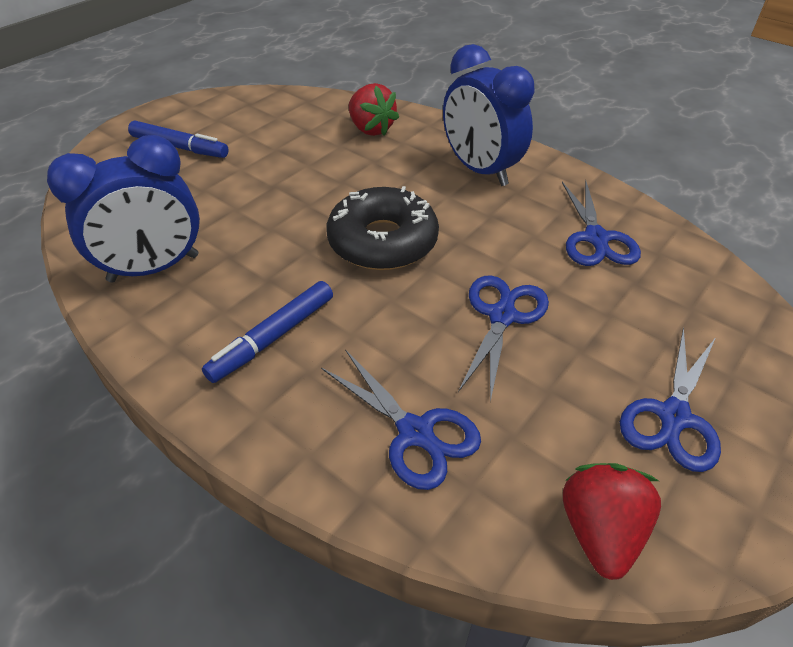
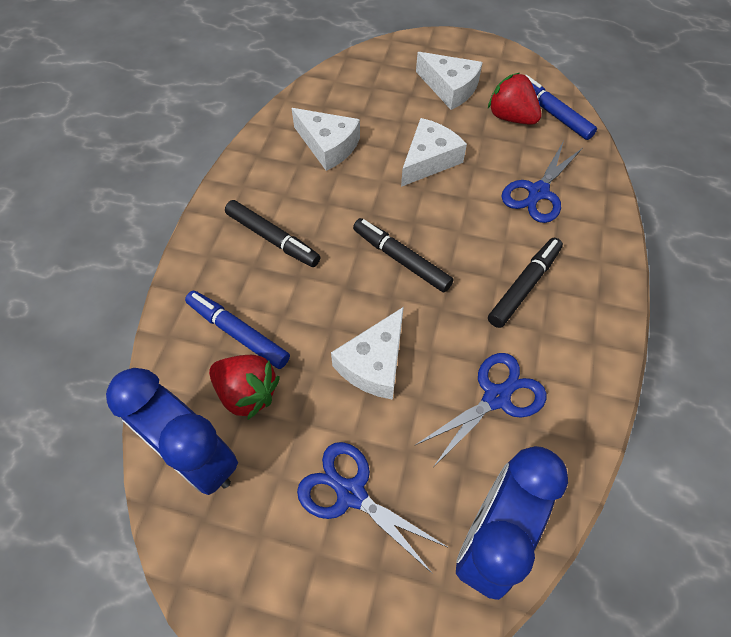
black donut: [327,186,439,270] = 1 -> none = 0
black marker: none = 0 -> [225,200,320,267] [353,218,453,292] [488,238,563,328] = 3
blue scissors: [321,349,481,490] [458,275,549,402] [562,180,641,266] [620,328,721,472] = 4 -> [297,442,449,574] [416,353,547,466] [501,141,583,223] = 3
white cheese: none = 0 -> [292,108,360,171] [331,307,404,400] [401,118,467,187] [416,52,483,110] = 4

